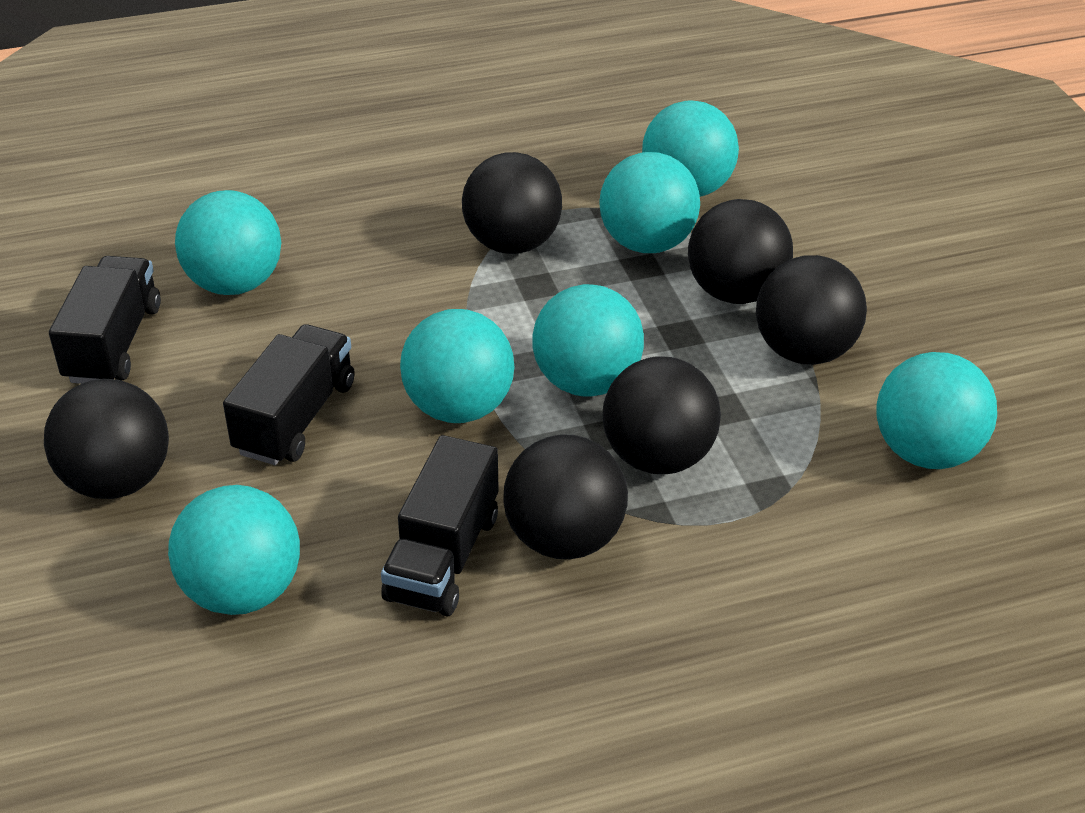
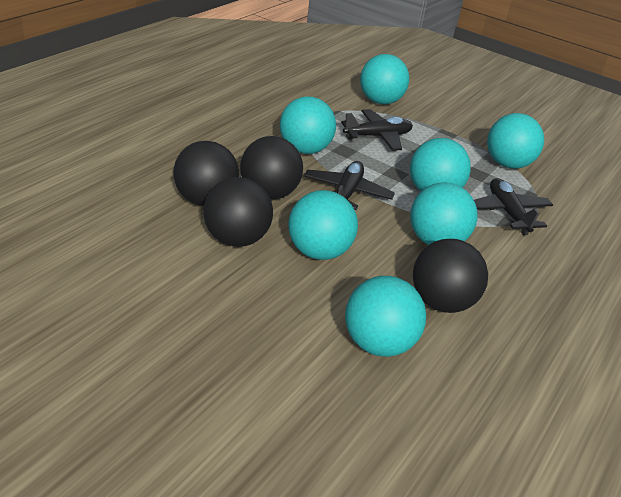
black ball: [44,379,169,499] [462,152,562,254] [503,434,628,559] [602,356,721,474] [688,199,793,304] [756,255,867,365] = 6 -> [173,141,239,206] [203,177,273,247] [240,136,303,199] [413,239,488,313] = 4
black plane: none = 0 -> [304,161,395,210] [341,109,413,151] [474,178,553,235] = 3
black truck: [49,256,161,384] [223,324,355,465] [381,435,499,616] = 3 -> none = 0

